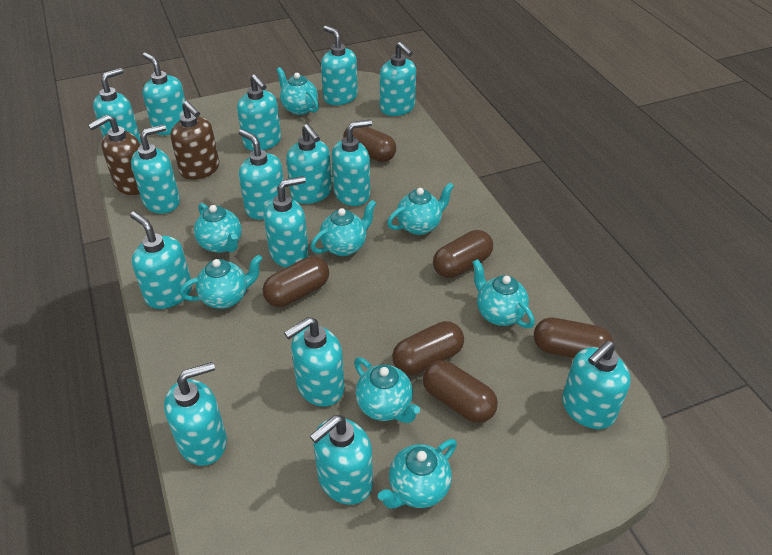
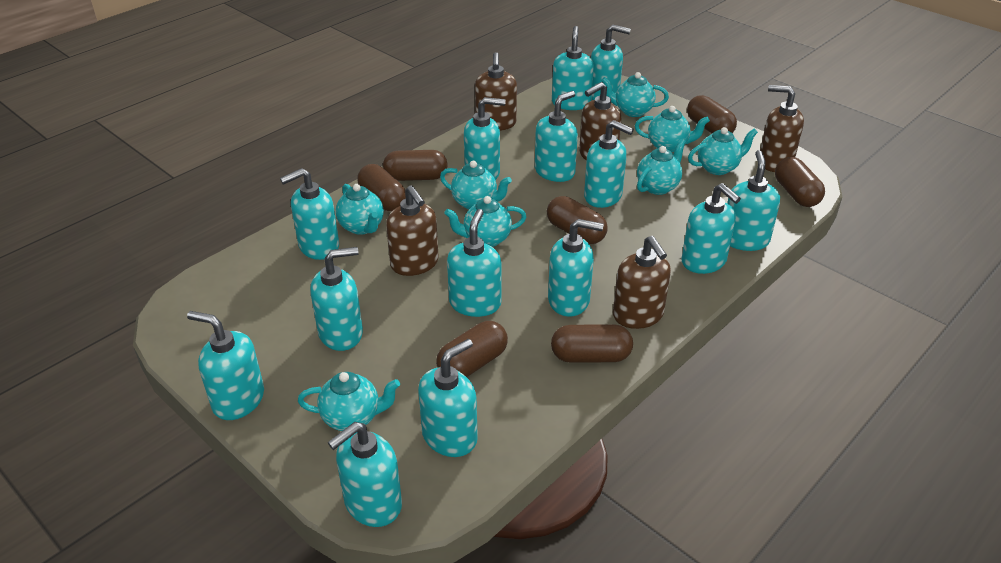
brown capsule: [263,256,329,307] [343,127,396,162] [392,321,464,375] [423,360,498,423] [433,230,493,278] [534,317,613,358] = 6 -> [358,164,406,211] [383,150,448,181] [436,321,508,377] [547,196,608,244] [551,324,633,363] [687,95,737,134] [775,157,825,207] = 7
brown soap dispenser: [88,115,140,195] [170,101,219,180] = 2 -> [386,185,439,276] [475,52,517,131] [579,82,622,161] [613,236,671,329] [760,85,804,172] = 5
turquoise soap dispenser: [93,68,141,144] [130,211,192,309] [131,124,180,213] [143,53,185,135] [164,362,227,466] [237,74,281,151] [239,129,285,220] [264,176,309,268] [284,317,345,407] [286,124,332,204] [310,415,373,505] [321,26,358,105] [332,120,372,206] [380,42,416,116] [562,341,631,429] = 15 -> [187,311,264,420] [280,168,339,260] [310,247,363,351] [327,422,402,527] [418,339,478,457] [447,209,501,317] [464,97,506,180] [535,91,578,182] [548,219,603,317] [552,26,594,110] [584,120,634,208] [591,25,631,100] [681,183,741,274] [727,150,780,251] = 14

